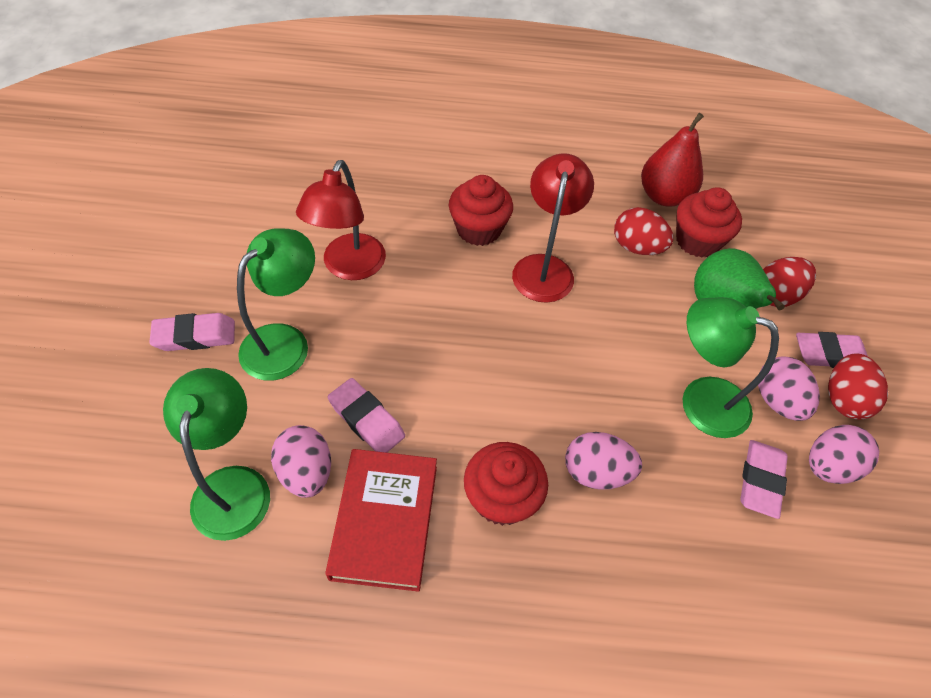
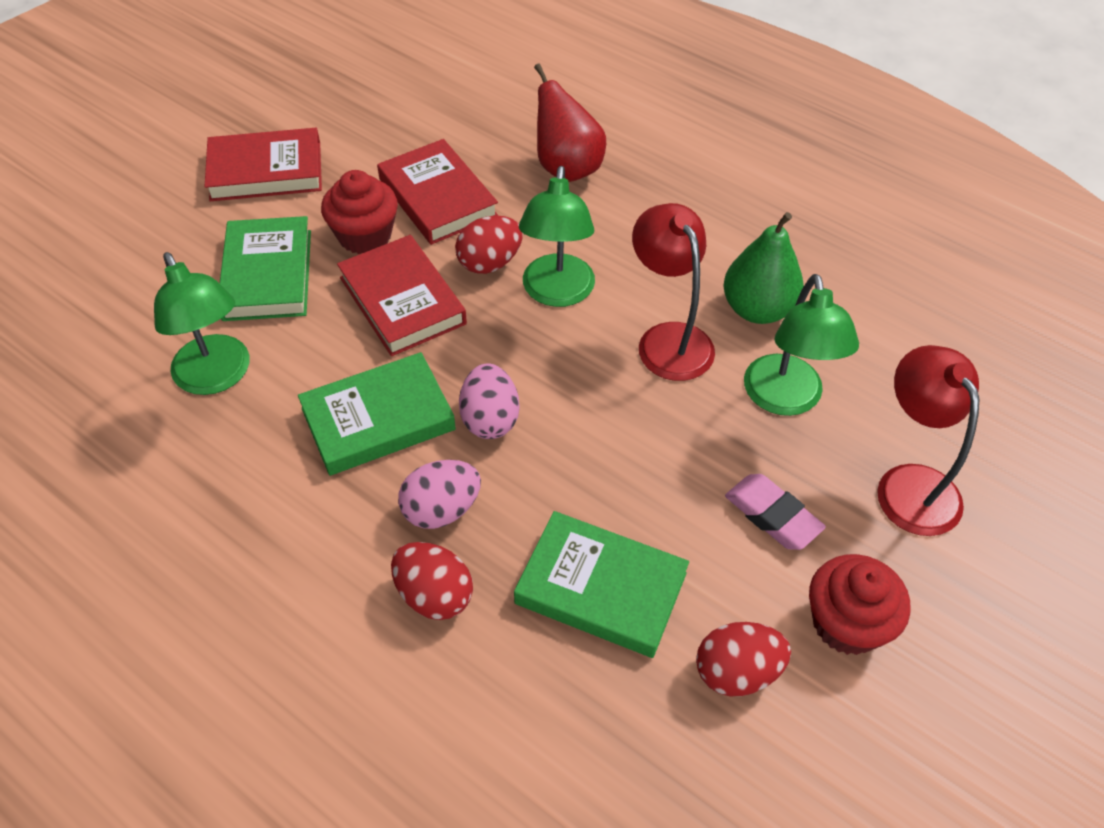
green book: none = 0 -> [220,216,311,321] [298,352,456,476] [514,511,689,658] = 3
pink egg: [271,425,331,498] [565,432,642,490] [758,356,820,421] [809,425,879,484] = 4 -> [398,460,481,529] [459,364,519,439] = 2
pink eraser: [149,313,235,351] [328,378,405,453] [740,440,788,519] [796,332,868,368] = 4 -> [725,474,826,550] = 1
red book: [325,449,437,592] = 1 -> [204,128,322,201] [337,235,467,356] [377,139,498,245] = 3
red cupcake: [449,175,513,246] [464,442,548,526] [676,187,742,258] = 3 -> [321,170,398,254] [809,554,910,655] = 2

